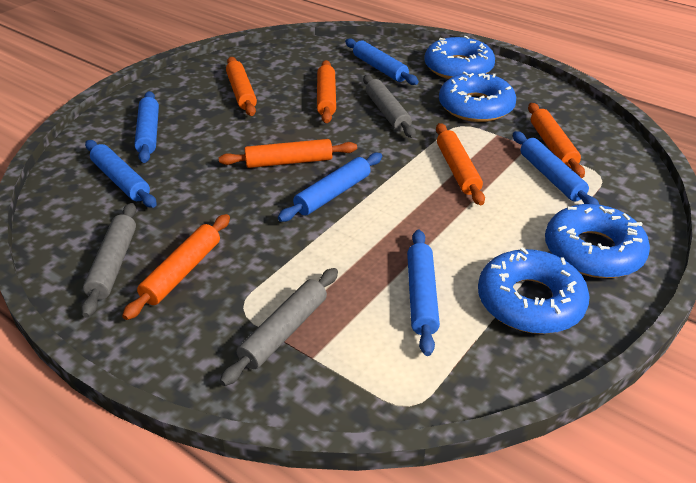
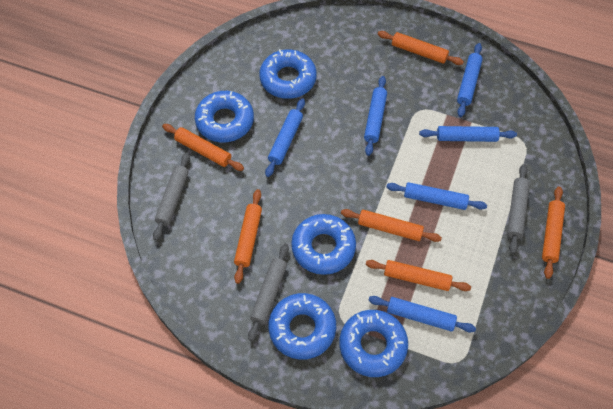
blue donut: [424,36,495,79] [439,71,516,122] [478,247,590,334] [545,204,650,278] = 4 -> [195,91,254,143] [259,49,317,99] [268,293,336,360] [291,214,356,275] [339,310,408,377] = 5

